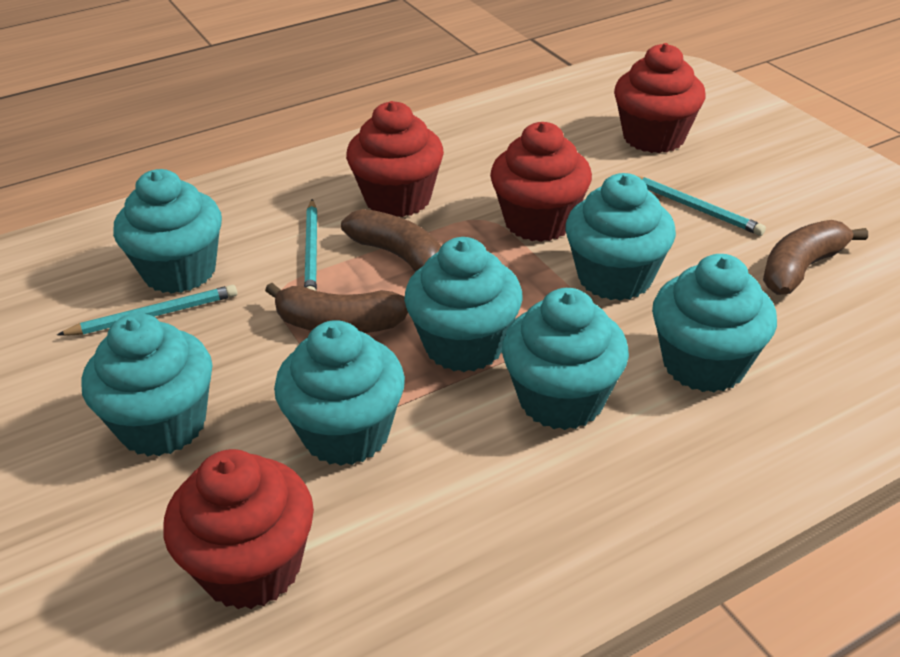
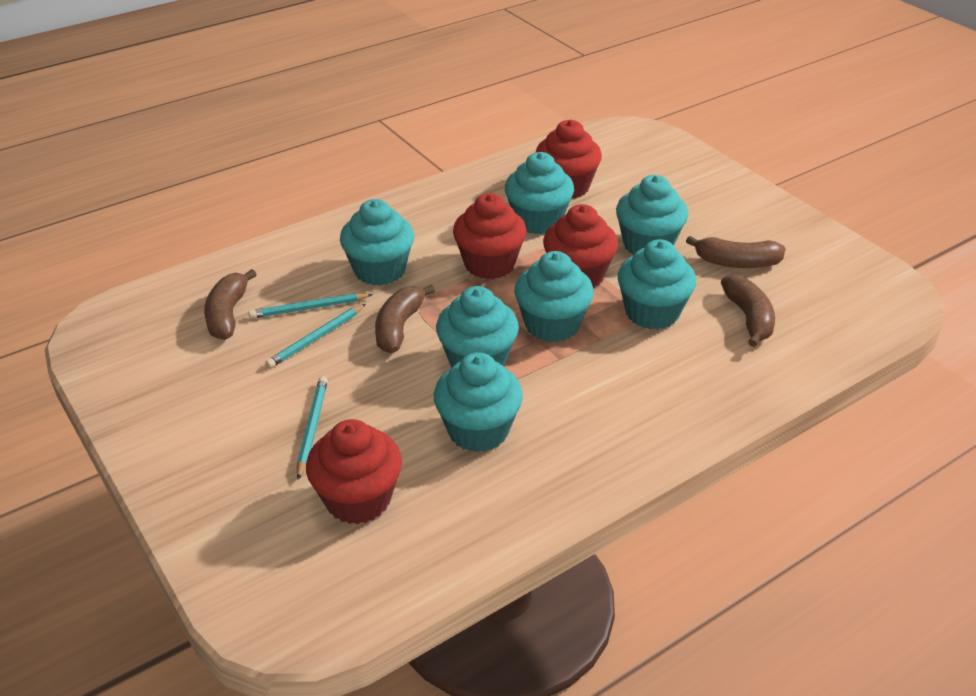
brown banana: [265,283,408,333] [341,209,441,272] [763,220,868,295] = 3 -> [204,269,257,340] [375,284,435,353] [686,236,786,268] [721,274,775,347] = 4

